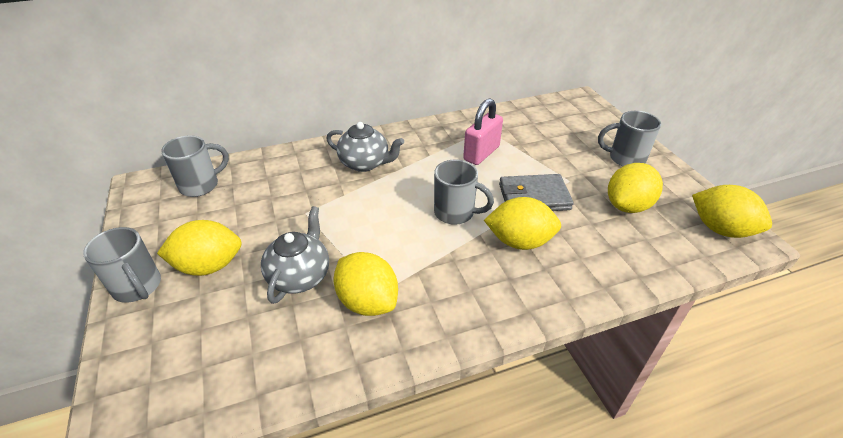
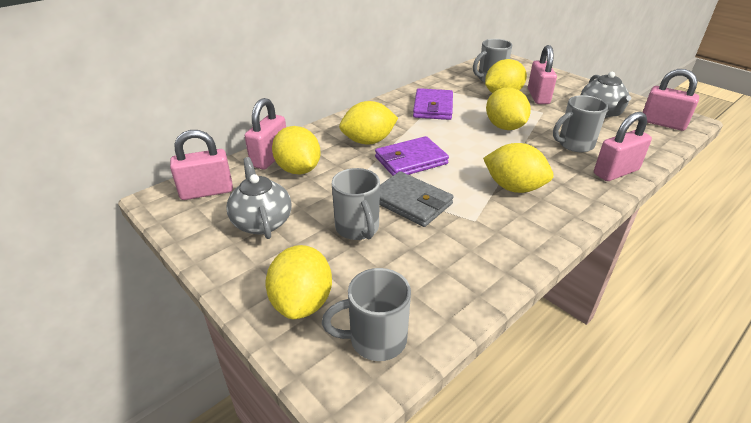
pink padlock: [463,98,503,165] = 1 -> [170,130,233,200] [245,98,286,170] [528,45,557,104] [594,112,652,181] [643,69,699,131] = 5
purple wallet: none = 0 -> [375,136,449,176] [413,88,453,120] = 2
yellow lemon: [157,220,242,276] [334,252,398,316] [484,197,561,250] [608,163,663,213] [692,185,772,238] = 5 -> [265,245,332,319] [272,126,321,174] [339,101,398,145] [483,143,553,193] [485,59,527,93] [486,88,531,130] = 6

